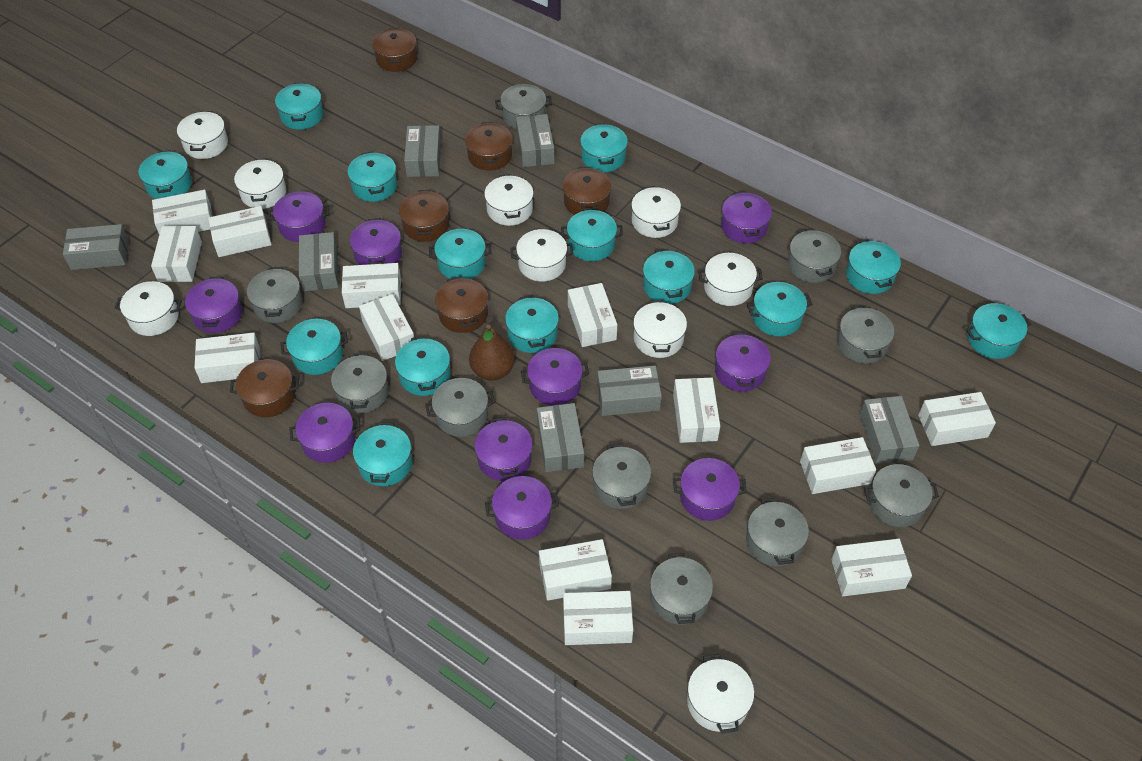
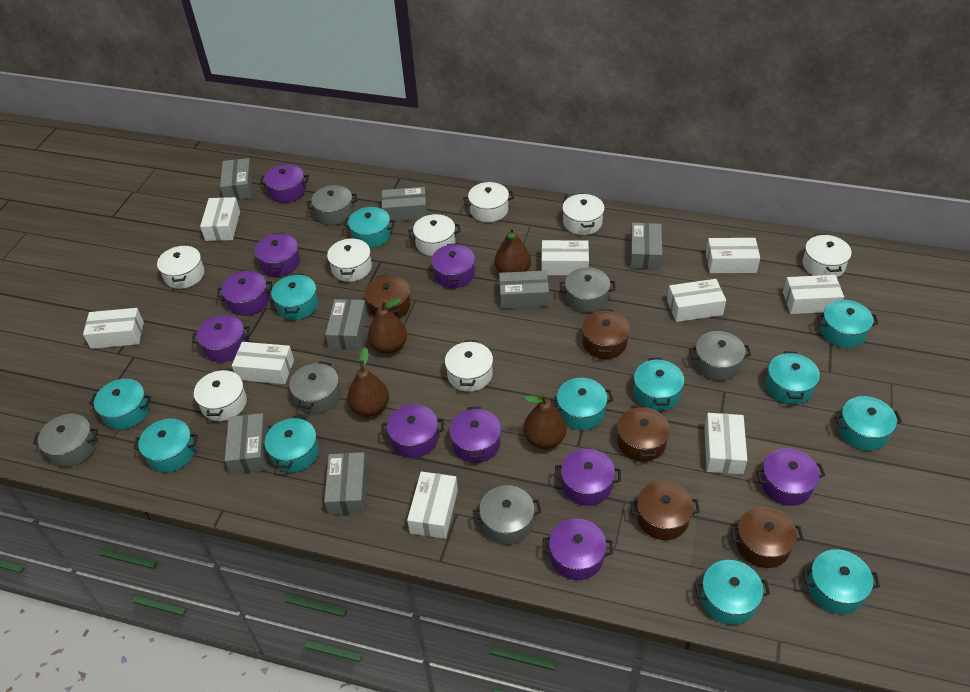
brown pear: [469,324,515,381] = 1 -> [347,347,389,417] [368,298,407,354] [495,227,531,273] [523,394,567,449] = 4
brown pot: [230,359,299,417] [372,28,417,72] [399,190,449,242] [435,276,488,333] [465,122,513,171] [563,167,611,215] = 6 -> [365,274,410,319] [582,309,630,359] [617,405,670,462] [630,481,700,540] [731,507,803,568] = 5
grey pot: [247,267,303,323] [331,353,389,413] [425,378,495,437] [495,84,552,129] [592,443,651,509] [650,553,713,625] [746,498,809,567] [788,229,841,283] [837,305,894,364] [864,464,939,527] = 10 -> [33,414,98,467] [289,361,341,414] [307,185,357,225] [473,485,541,545] [560,267,616,313] [689,331,751,381] = 6
turquoise pot: [138,150,192,199] [275,83,323,130] [280,319,348,375] [347,151,397,202] [353,422,412,486] [395,336,451,396] [429,229,492,279] [505,295,559,353] [561,210,623,261] [580,123,628,172] [643,249,695,304] [747,282,813,336] [846,239,901,294] [966,303,1031,359] = 14 -> [89,379,151,430] [133,419,198,472] [265,416,319,472] [271,274,318,320] [343,207,395,248] [551,378,613,430] [634,358,684,411] [695,560,770,625] [766,351,820,405] [803,549,880,614] [817,300,879,348] [835,396,902,451] = 12
white box: [151,226,202,282] [152,190,213,234] [195,333,260,383] [208,206,272,257] [342,263,401,308] [359,294,414,361] [539,539,612,601] [563,591,633,645] [568,283,617,347] [673,378,720,443] [800,437,876,494] [831,539,912,596] [918,392,996,446] = 13 -> [83,308,144,349] [200,197,240,241] [232,342,294,384] [407,471,458,539] [541,240,589,275] [667,279,726,322] [704,413,747,474] [706,238,760,273] [783,275,844,314] = 9
white pot: [115,281,182,336] [177,111,228,159] [234,158,286,209] [484,174,534,226] [510,229,573,282] [631,186,681,238] [633,300,687,358] [687,654,754,734] [698,253,763,306] = 9 -> [157,245,204,289] [194,369,247,421] [327,238,372,282] [408,214,461,256] [445,340,493,392] [463,182,514,222] [562,193,605,235] [803,234,852,277] = 8

